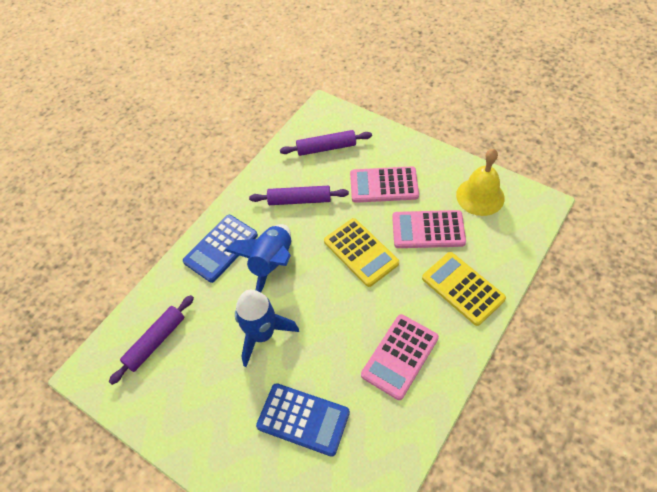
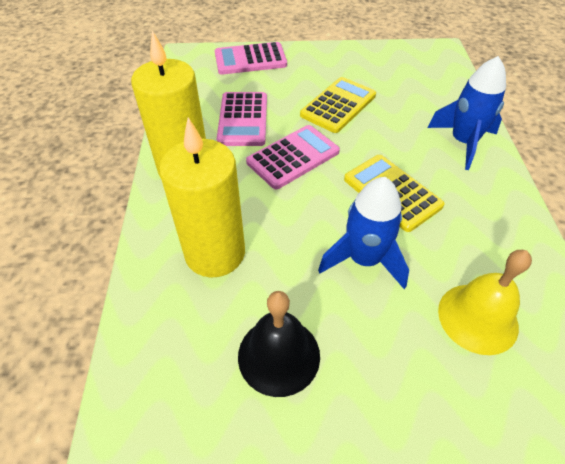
black bell: none = 0 -> [238,291,320,397] = 1
blue calculator: [183,215,258,283] [256,383,350,457] = 2 -> none = 0
purple rolling pin: [109,295,194,385] [249,186,349,205] [280,130,372,156] = 3 -> none = 0
yellow candle: none = 0 -> [131,31,206,178] [159,117,245,277] = 2

